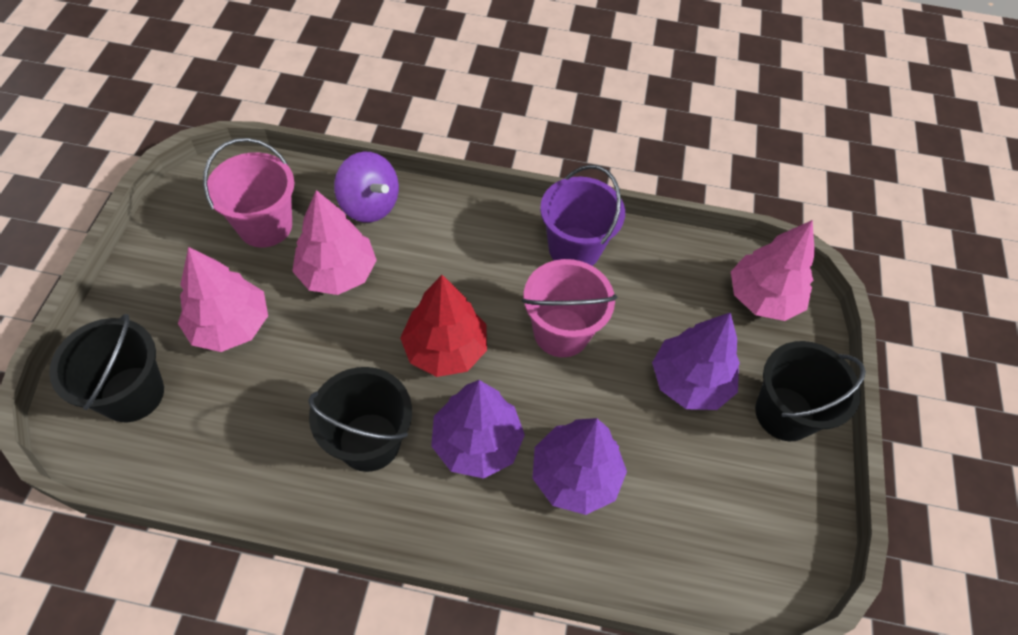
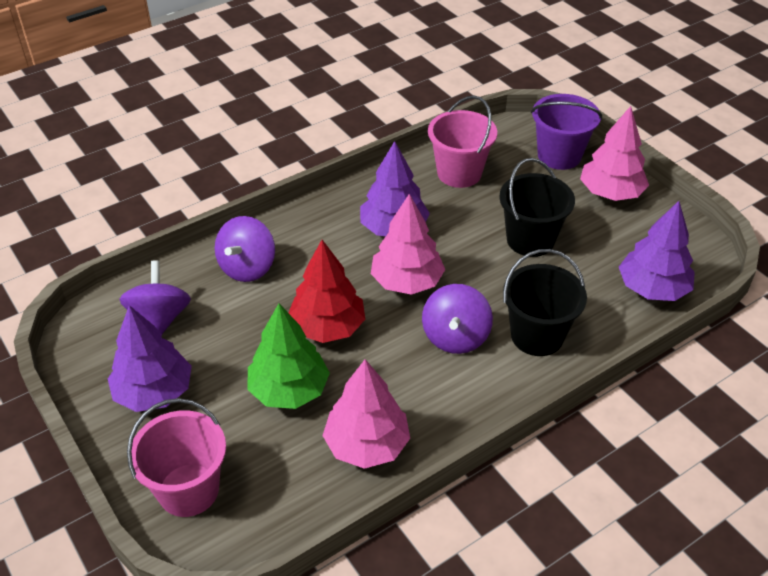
black bucket: [49,314,164,422] [308,367,412,472] [755,341,866,441] = 3 -> [499,158,575,257] [503,249,587,356] = 2
green tree: none = 0 -> [247,303,330,409] = 1
purple spinning top: [334,152,399,223] = 1 -> [119,261,191,334] [215,216,275,282] [422,284,493,354] = 3

